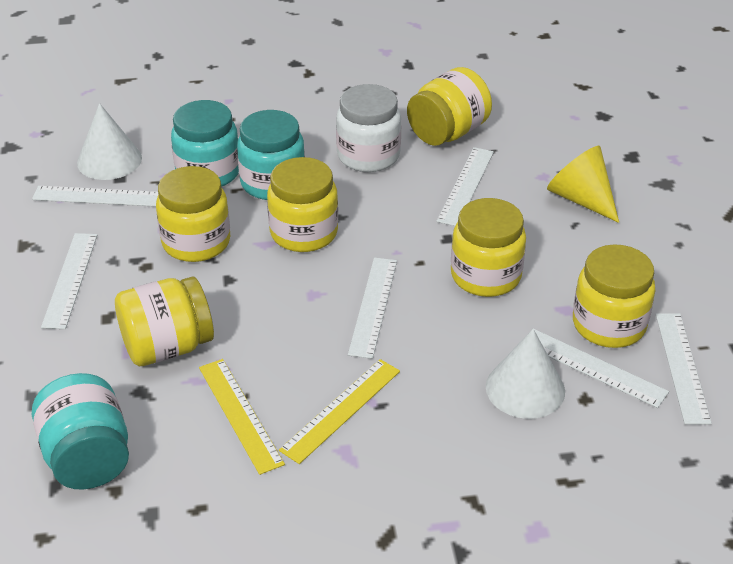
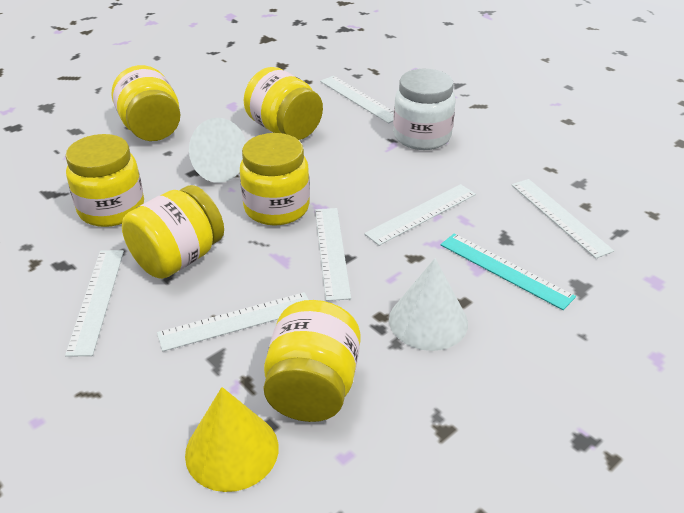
turquoise jar: [32,373,129,490] [171,100,239,187] [237,110,305,200] = 3 -> none = 0
turquoise ruler: none = 0 -> [441,233,576,310] = 1
yellow ruler: [199,359,285,475] [279,359,400,464] = 2 -> none = 0

